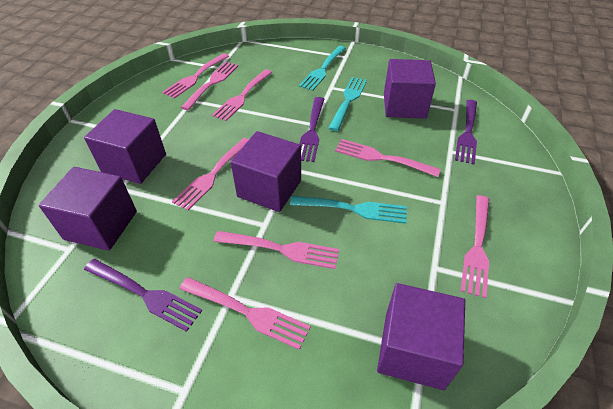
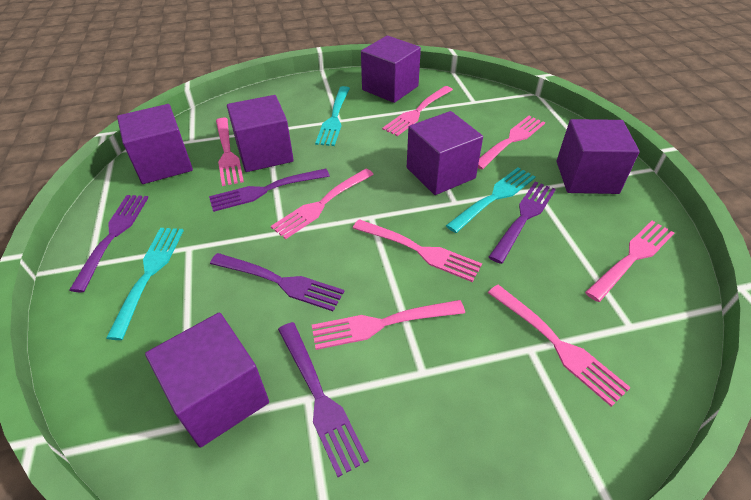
purple cube: [39,167,137,251] [84,109,166,184] [231,131,301,212] [377,283,465,390] [384,59,436,119] = 5 -> [117,104,193,184] [145,312,269,447] [227,95,294,172] [361,36,421,103] [407,111,483,195] [557,119,640,194] = 6
purple fork: [84,259,202,332] [300,97,324,162] [455,100,477,164] = 3 -> [69,195,149,292] [209,169,330,212] [210,253,344,311] [278,322,369,477] [489,181,556,264] = 5

